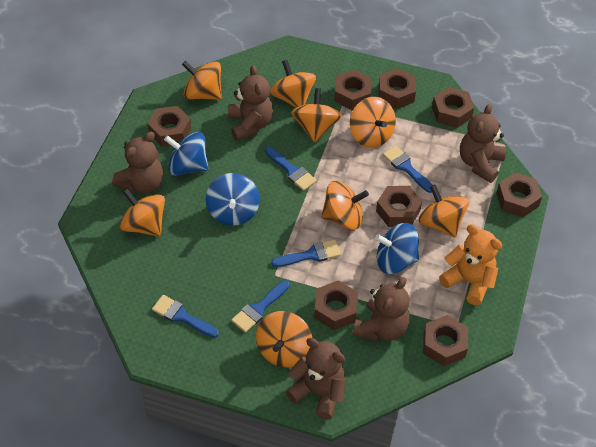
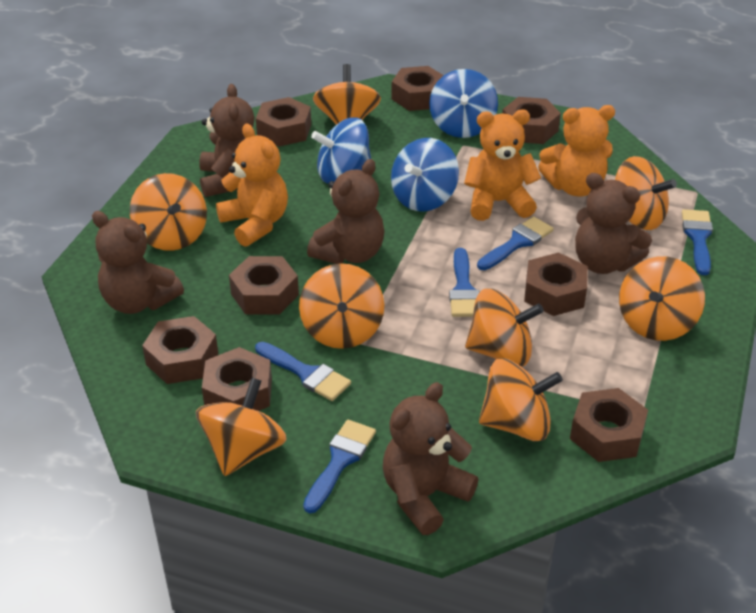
orange teddy bear: [439,224,503,305] = 1 -> [216,123,288,247] [464,109,541,221] [538,105,615,196] = 3

